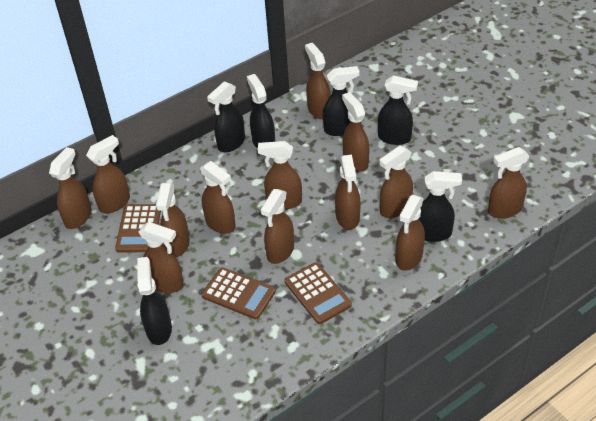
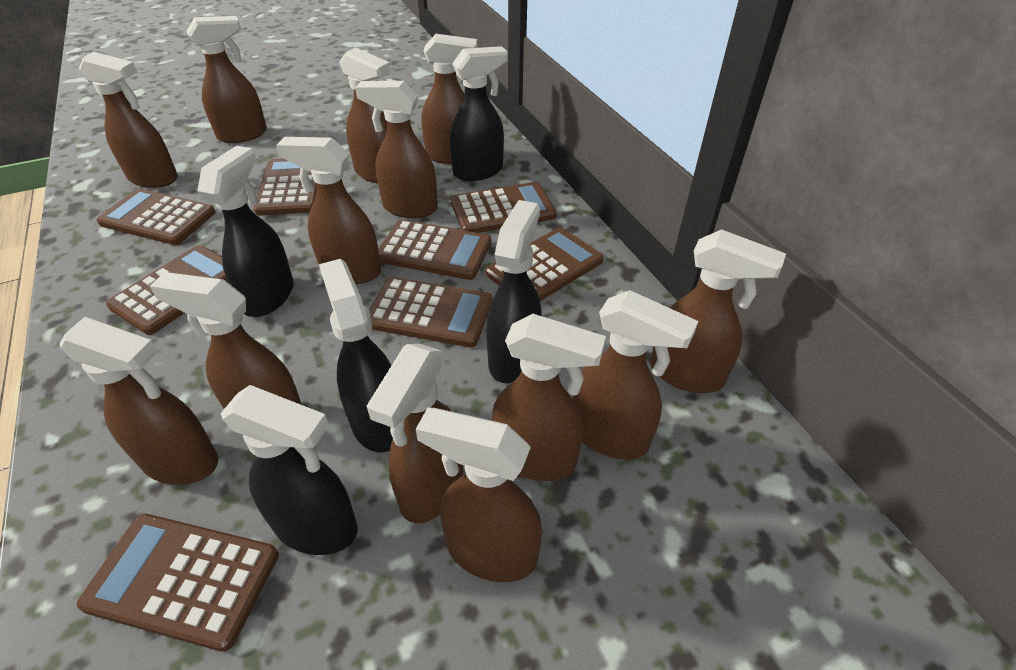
black spray bottle: [137,257,172,345] [207,81,245,152] [247,74,275,149] [323,66,360,136] [378,75,418,145] [419,171,462,242] = 6 -> [197,146,294,317] [221,385,358,555] [319,259,393,452] [450,46,508,181] [486,200,542,383] = 5
brown calculator: [115,204,161,253] [202,267,276,319] [284,262,352,324] = 3 -> [77,514,279,652] [97,188,216,245] [106,245,227,335] [254,158,317,215] [369,277,493,348] [378,219,491,280] [451,182,556,233] [486,227,604,301] = 8

